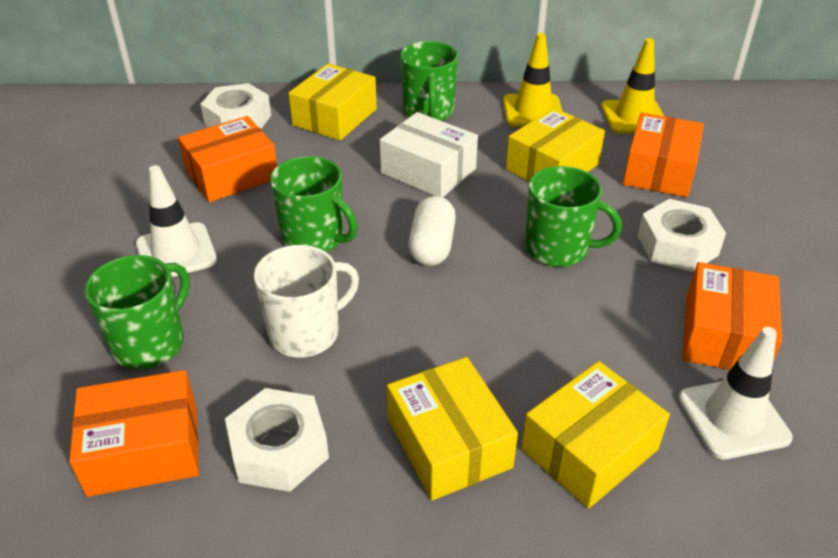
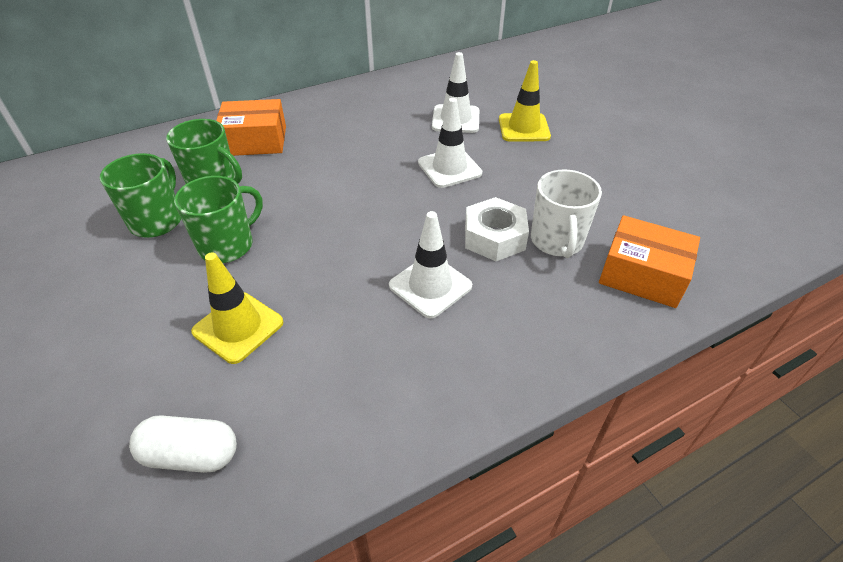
green mug: [84,255,190,369] [270,156,358,252] [400,41,458,121] [525,166,622,267] = 4 -> [100,153,181,238] [166,119,242,184] [174,176,263,263] = 3
orange box: [69,370,199,497] [178,116,277,202] [623,113,704,197] [682,262,782,370] = 4 -> [216,99,286,156] [599,215,700,308] = 2
white box: [380,112,478,197] = 1 -> none = 0
white nut: [200,83,271,129] [225,388,329,492] [638,199,726,272] = 3 -> [465,197,529,261] = 1
white traffic cone: [136,165,217,277] [678,327,793,460] = 2 -> [389,211,472,319] [418,98,482,188] [432,52,479,133] = 3
yellow box: [289,63,377,141] [387,357,518,500] [506,108,605,182] [521,361,670,508] = 4 -> none = 0

